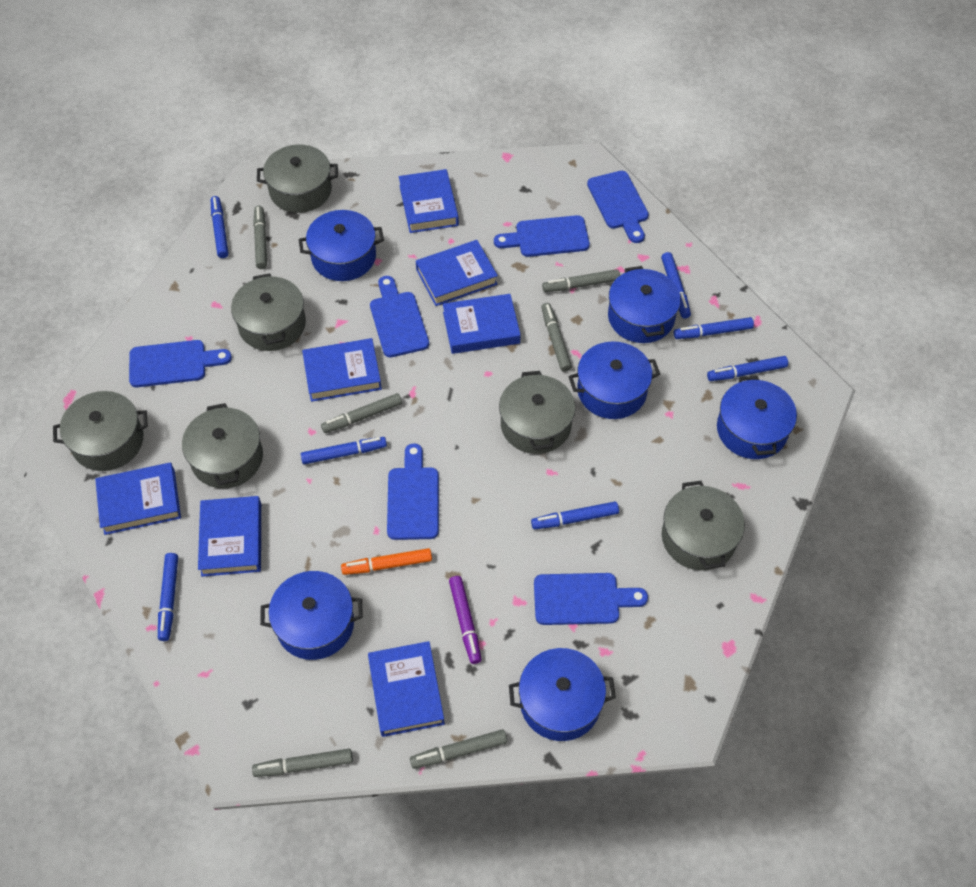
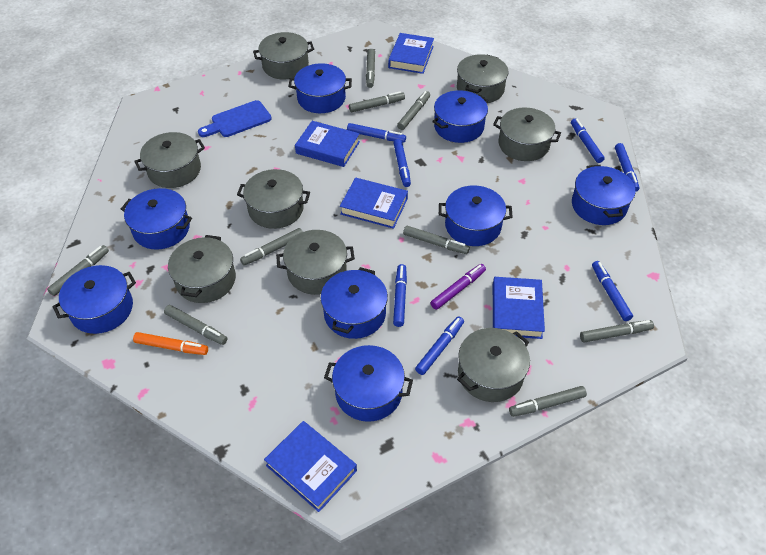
blue book: [95,463,181,535] [198,496,261,577] [302,338,382,402] [368,641,445,737] [399,169,459,233] [416,240,498,306] [443,294,521,354] = 7 -> [264,421,357,512] [295,121,360,167] [340,178,408,229] [388,33,434,74] [493,277,545,339] = 5
blue cutting board: [129,340,232,387] [370,276,429,357] [387,443,439,540] [494,215,590,257] [534,573,648,625] [587,171,649,243] = 6 -> [198,100,272,137] = 1
blue pot: [260,571,363,660] [298,210,384,281] [509,648,616,741] [568,341,660,419] [608,266,681,343] [717,376,797,459] = 6 -> [52,265,136,334] [121,188,192,250] [288,63,352,113] [321,267,388,339] [324,345,413,422] [432,90,488,143] [439,185,513,246] [572,165,635,225] = 8
grey marker: [252,749,353,777] [253,206,267,269] [321,393,402,433] [410,729,507,769] [541,303,572,372] [542,269,620,292] = 6 -> [47,245,109,296] [164,305,227,345] [240,228,303,265] [349,91,405,112] [366,49,375,88] [397,91,430,130] [403,226,470,254] [509,386,587,417] [580,320,654,343] = 9
grey pot: [53,391,148,471] [182,403,263,488] [231,273,306,351] [257,145,338,213] [499,371,575,454] [662,481,745,570] = 6 -> [134,132,205,188] [168,235,236,303] [237,169,310,229] [253,32,314,79] [276,230,355,295] [457,54,509,103] [457,328,530,402] [493,107,561,161] = 8

